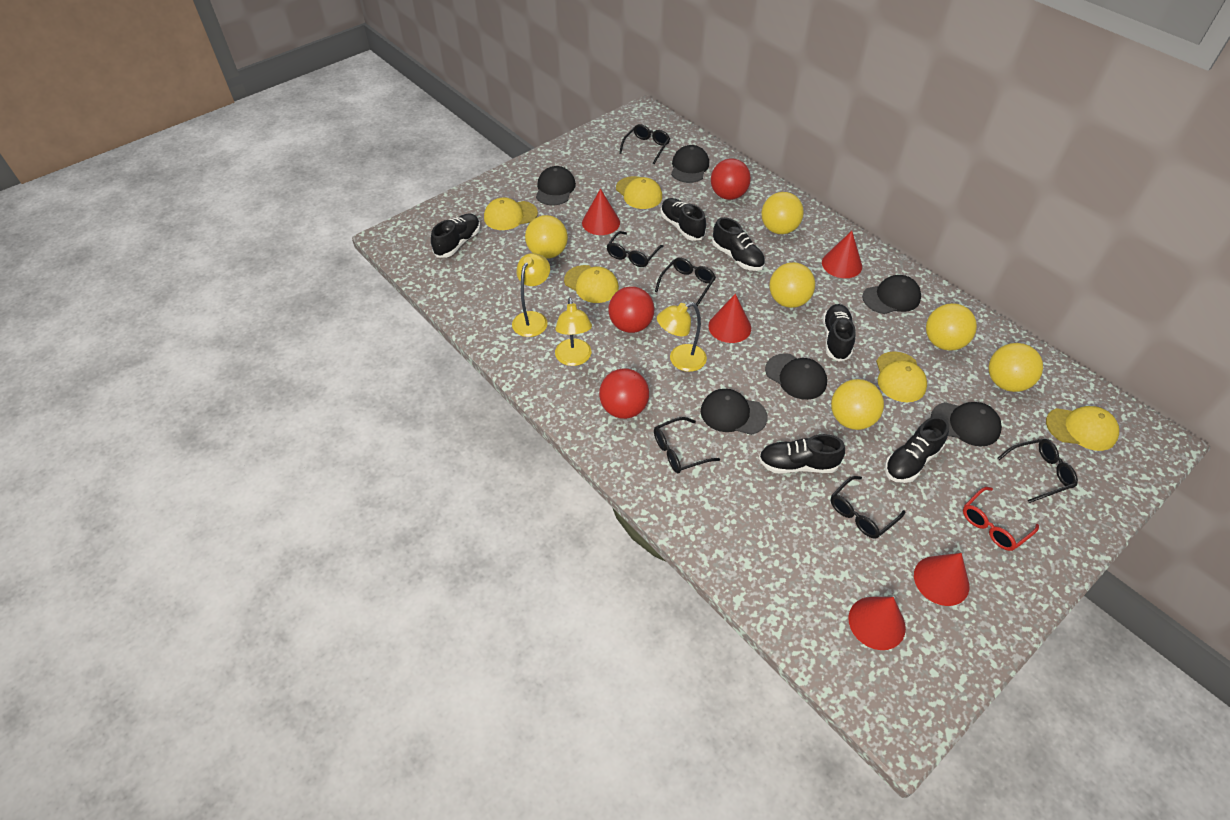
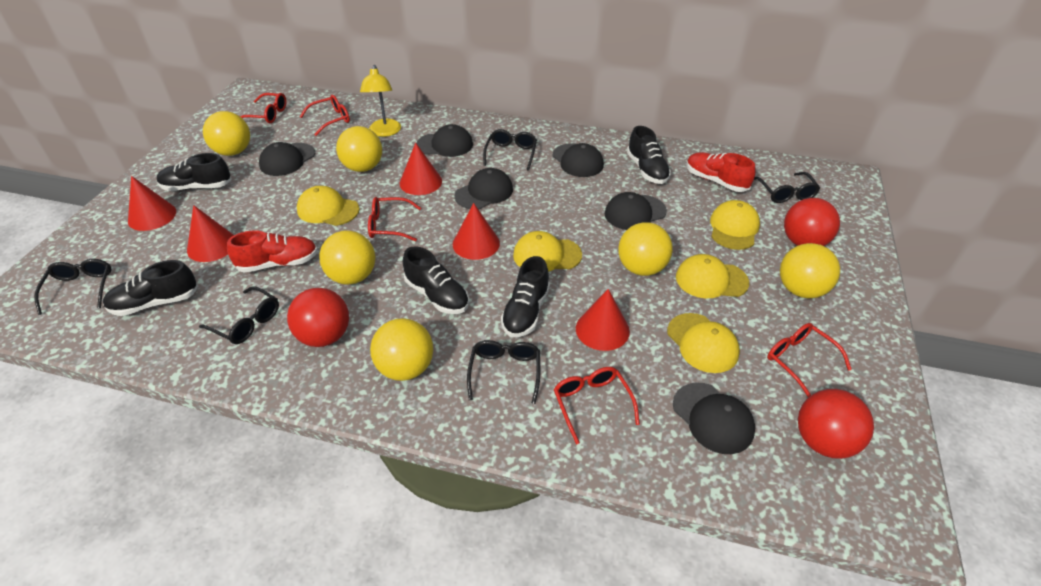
black glasses: [607,231,664,267] [619,124,670,164] [654,417,720,473] [655,258,716,306] [831,476,905,539] [997,439,1078,503] = 6 -> [34,259,112,315] [199,286,279,344] [467,340,540,404] [483,129,537,170] [754,172,820,203] = 5
black shoe: [431,213,480,258] [661,198,706,241] [712,217,765,271] [759,434,845,474] [823,304,856,362] [885,416,949,483] = 6 -> [103,260,198,316] [157,153,232,191] [403,246,469,314] [501,256,550,337] [627,126,671,184] = 5
red glasses: [963,487,1039,551] = 1 -> [240,93,286,123] [300,95,350,136] [368,197,421,242] [554,367,640,445] [767,323,852,397] = 5
red shoe: none = 0 -> [227,230,318,273] [686,152,756,192] = 2
yellow lamp: [512,253,550,337] [555,297,592,366] [657,302,707,372] = 3 -> [360,65,401,137] = 1

